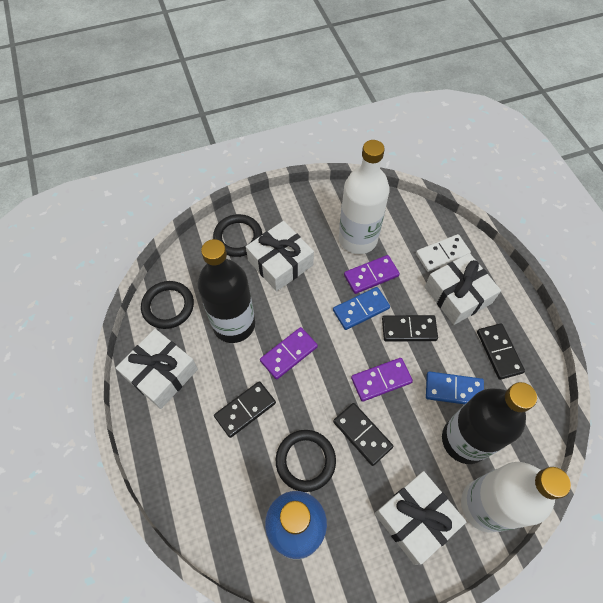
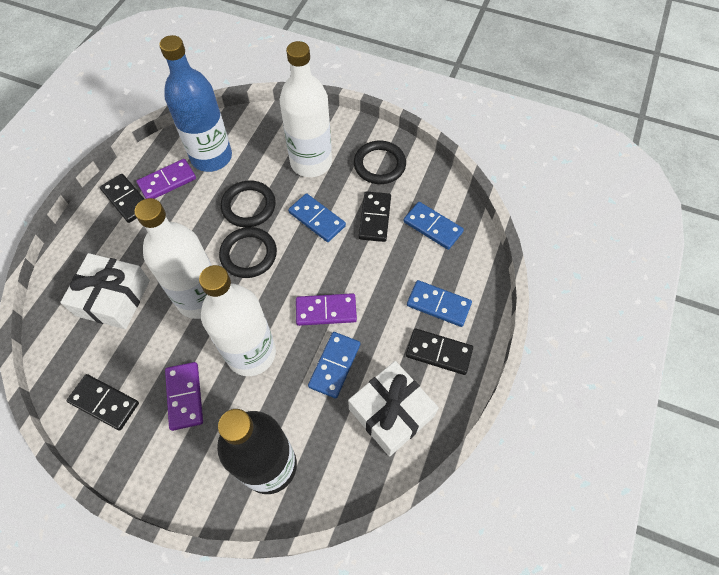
black bottle: [197,239,255,343] [442,382,537,464] = 2 -> [217,409,297,494] = 1
blue domino: [333,287,390,330] [426,371,484,405] = 2 -> [288,193,346,242] [308,332,360,398] [403,202,464,250] [407,280,472,327] = 4
white bottle: [339,140,390,254] [461,462,571,533] = 2 -> [134,198,212,319] [199,265,276,376] [280,41,332,177] = 3
white domino: [416,234,471,272] = 1 -> none = 0
white gift: [116,329,198,409] [246,221,314,292] [375,471,466,565] [425,253,501,325] = 4 -> [60,253,150,329] [348,361,439,457] = 2

